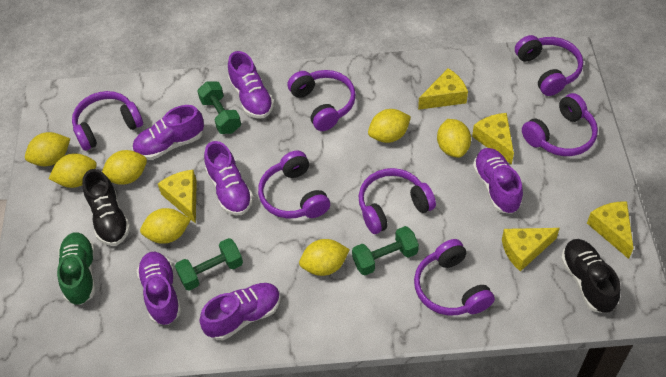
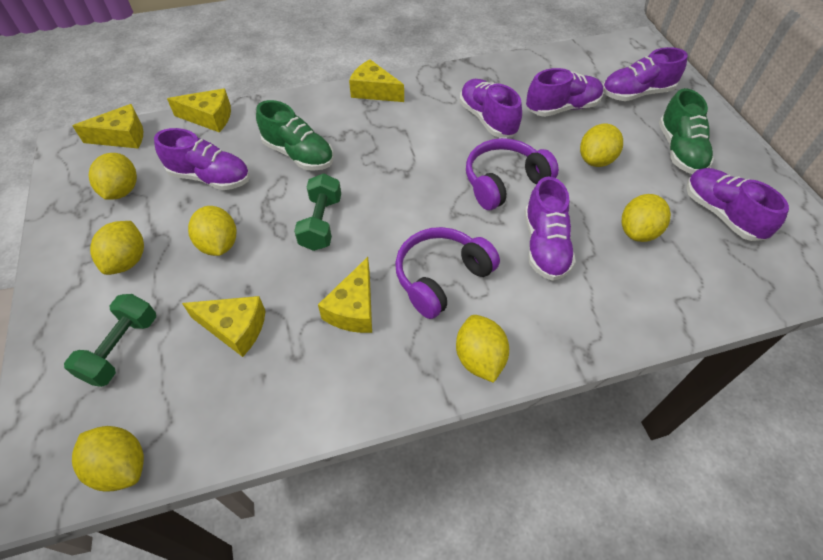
black shoe: [82,169,130,246] [561,239,621,313] = 2 -> none = 0
green dumbbell: [175,238,243,291] [197,82,241,134] [352,226,419,275] = 3 -> [64,294,156,387] [294,173,341,251] = 2
green shoe: [57,232,95,305] = 1 -> [256,100,334,171] [659,88,714,174] = 2
purple headphones: [72,91,143,151] [258,150,330,219] [288,70,356,131] [359,168,436,234] [414,239,495,316] [515,35,583,96] [522,93,598,156] = 7 -> [395,227,500,319] [466,138,559,210] = 2

